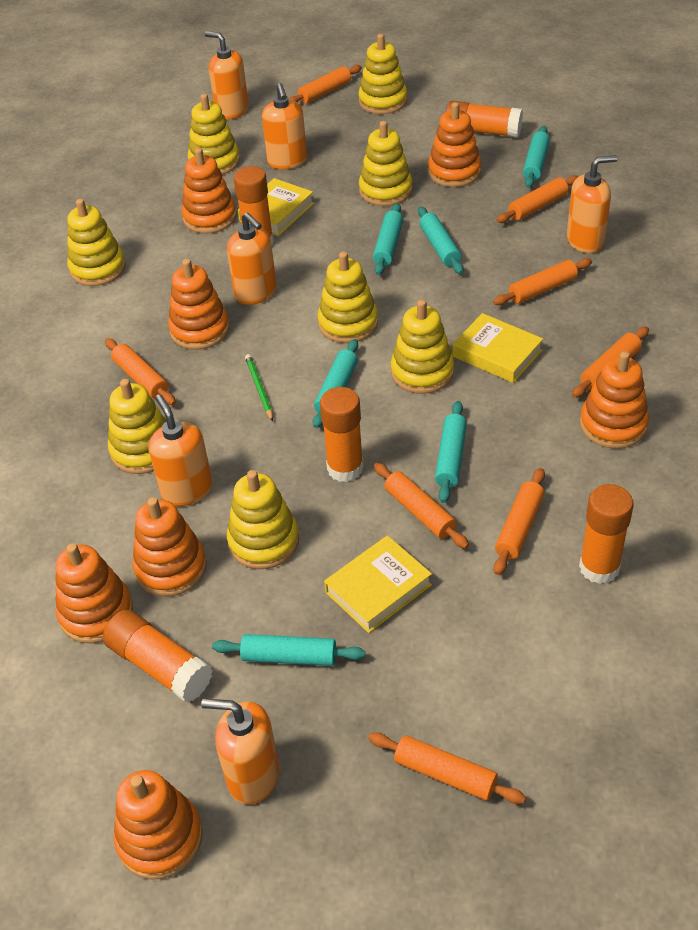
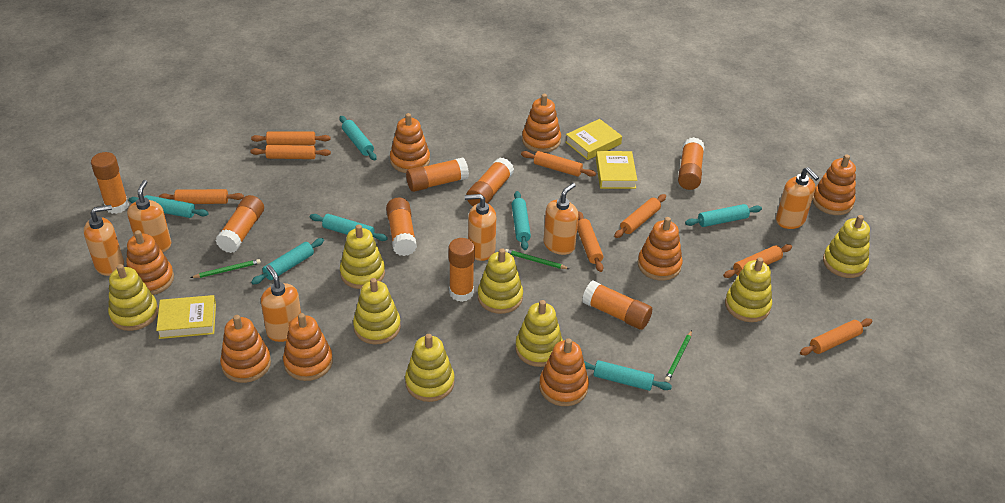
green pencil: [245,354,273,421] = 1 -> [191,259,261,278] [505,249,569,269] [665,330,692,382] = 3
orange glue stick: [103,610,213,702] [234,166,274,245] [320,387,364,482] [446,101,523,138] [579,484,634,584] = 5 -> [91,152,129,214] [215,195,264,253] [386,198,417,256] [406,157,469,192] [449,238,475,302] [466,157,514,206] [582,280,652,330] [678,137,705,190] = 8
orange stacking toy: [55,543,133,643] [114,770,203,880] [132,497,207,597] [168,259,229,350] [181,148,237,234] [428,102,481,187] [580,351,649,449] = 7 -> [126,230,174,295] [220,315,271,383] [283,313,333,381] [390,113,430,173] [522,94,561,153] [539,338,589,406] [638,217,683,281] [812,154,856,215] = 8
turquoise rolling pin: [212,634,365,666] [313,339,358,428] [373,203,403,275] [418,206,464,274] [435,401,467,503] [523,126,550,188] = 6 -> [129,195,209,218] [251,238,324,284] [310,214,388,241] [339,116,377,160] [512,191,531,250] [584,360,672,391] [685,204,762,227] = 7

